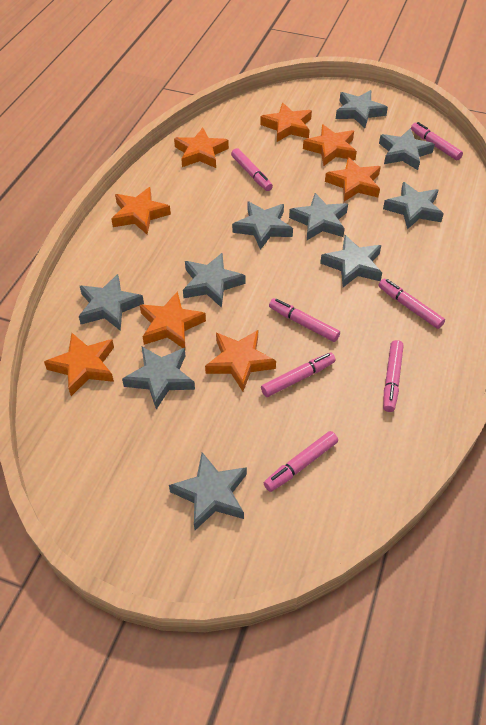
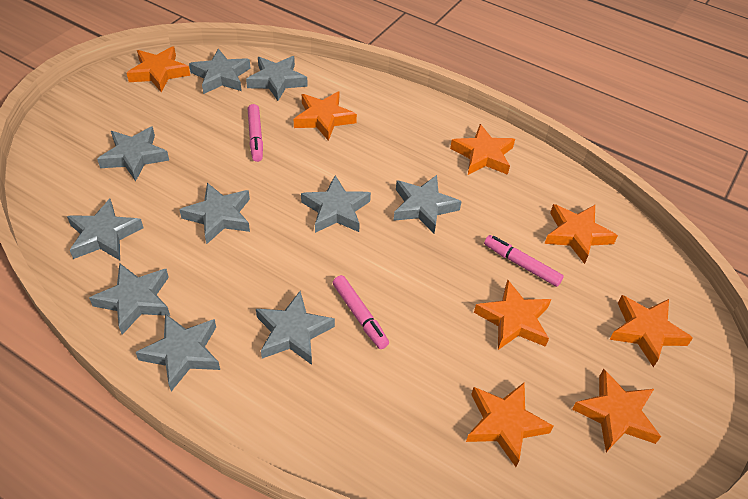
pink marker: [231,148,273,191] [261,352,336,397] [264,431,338,492] [269,298,340,342] [378,279,445,329] [383,340,404,412] [411,122,463,160] = 7 -> [248,104,263,162] [333,275,389,349] [484,235,564,287] = 3

